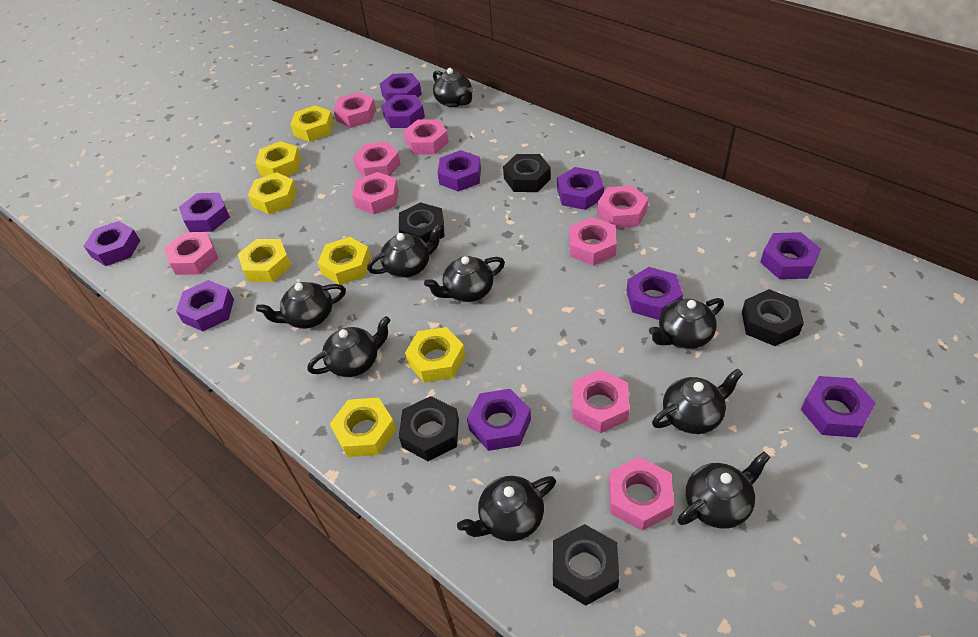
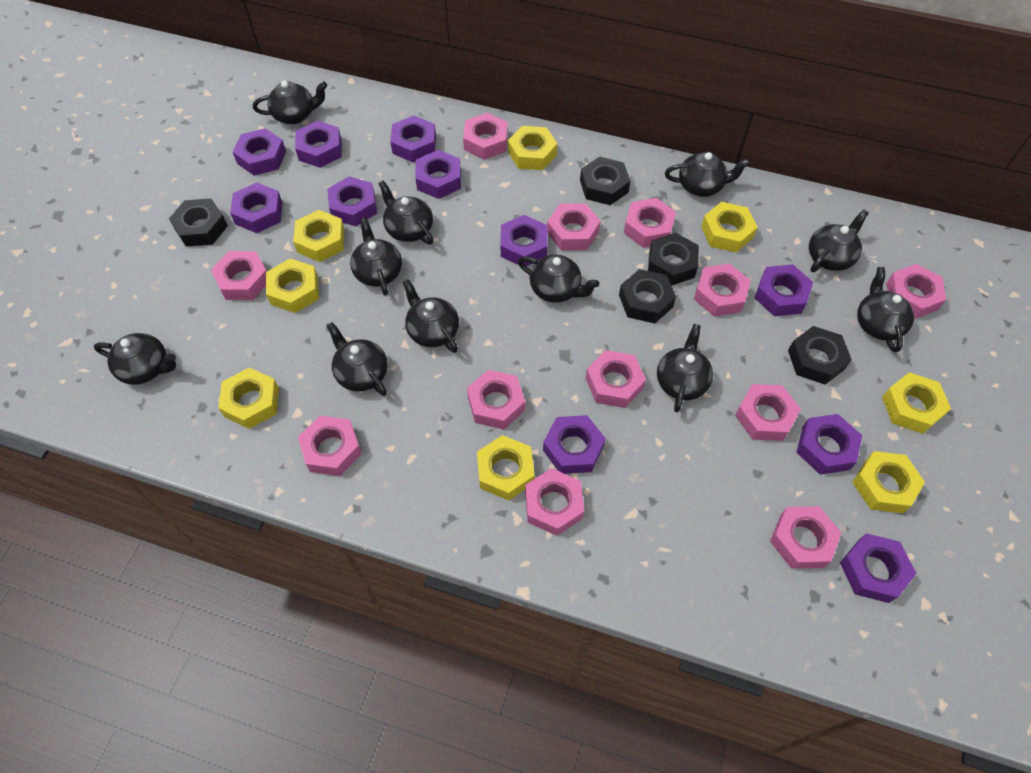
black teapot: [256,282,346,329] [307,316,391,377] [367,225,442,278] [424,256,505,302] [433,68,473,107] [457,476,556,541] [649,298,724,349] [652,369,743,434] [677,452,770,529] = 9 -> [94,333,176,385] [253,80,327,124] [327,322,388,396] [350,217,402,296] [378,181,433,245] [403,279,459,353] [518,255,599,303] [657,324,713,412] [665,152,750,197] [809,210,868,272] [857,267,914,352] = 11
pink nut: [164,232,219,275] [333,92,376,128] [352,172,399,214] [353,142,401,177] [403,120,449,154] [569,217,617,266] [572,369,629,433] [597,185,648,228] [609,457,674,531] = 9 -> [211,251,267,300] [298,416,362,476] [463,113,508,160] [467,370,525,429] [525,468,584,536] [547,203,600,250] [585,350,646,408] [624,198,676,248] [694,263,751,317] [735,384,801,441] [770,506,842,569] [886,264,946,319] = 12
yellow nut: [238,239,291,282] [248,172,297,214] [255,141,301,176] [290,106,334,142] [318,237,371,285] [330,397,396,457] [405,327,465,383] = 7 -> [218,367,279,429] [266,258,319,313] [293,210,345,262] [477,435,535,501] [508,126,558,170] [701,202,757,253] [853,451,925,513] [882,372,951,434] = 8

